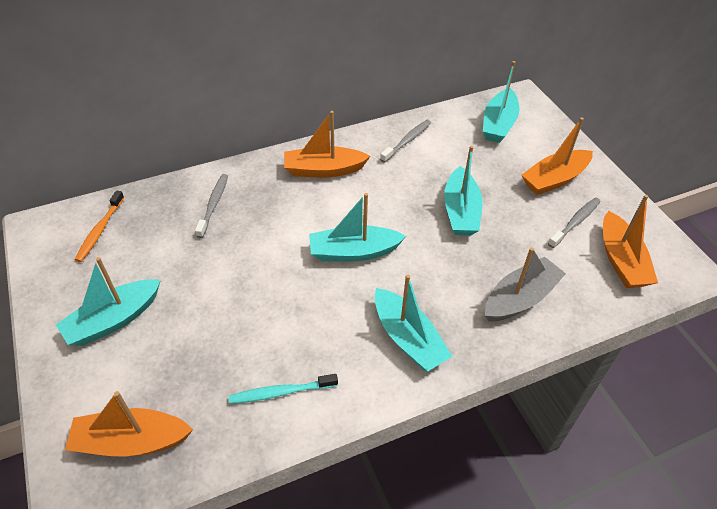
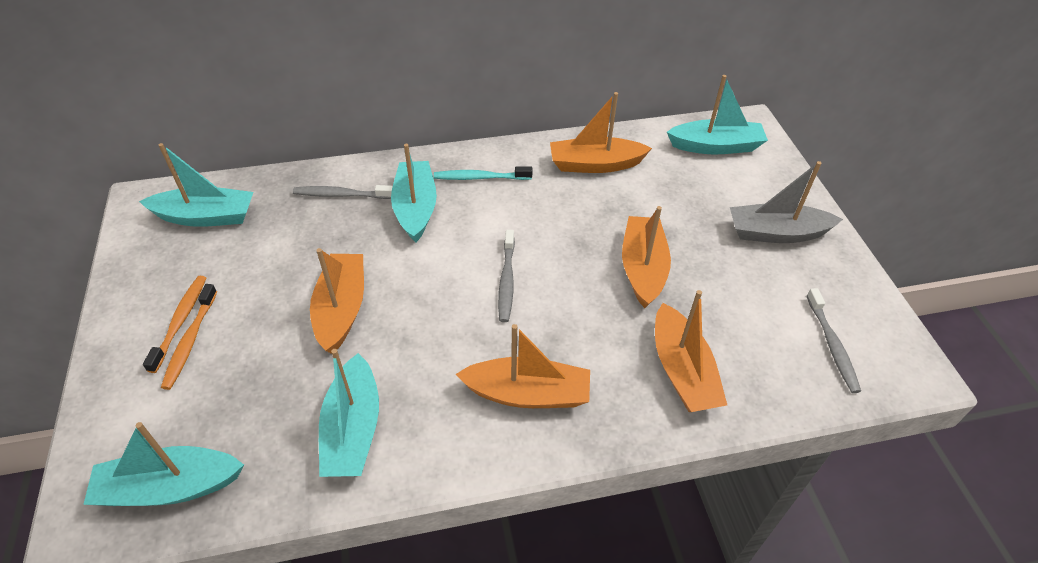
orange boat: [65,391,193,456] [284,111,370,178] [521,117,593,195] [603,195,658,288] = 4 -> [310,248,364,354] [456,324,590,408] [550,92,652,173] [622,206,671,308] [655,290,727,412] = 5
orange toothbrush: [75,190,124,262] = 1 -> [143,276,206,373] [161,284,217,390] = 2

